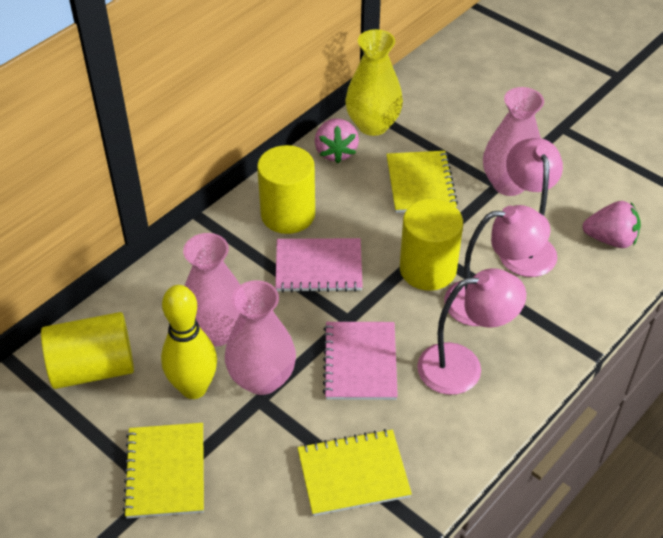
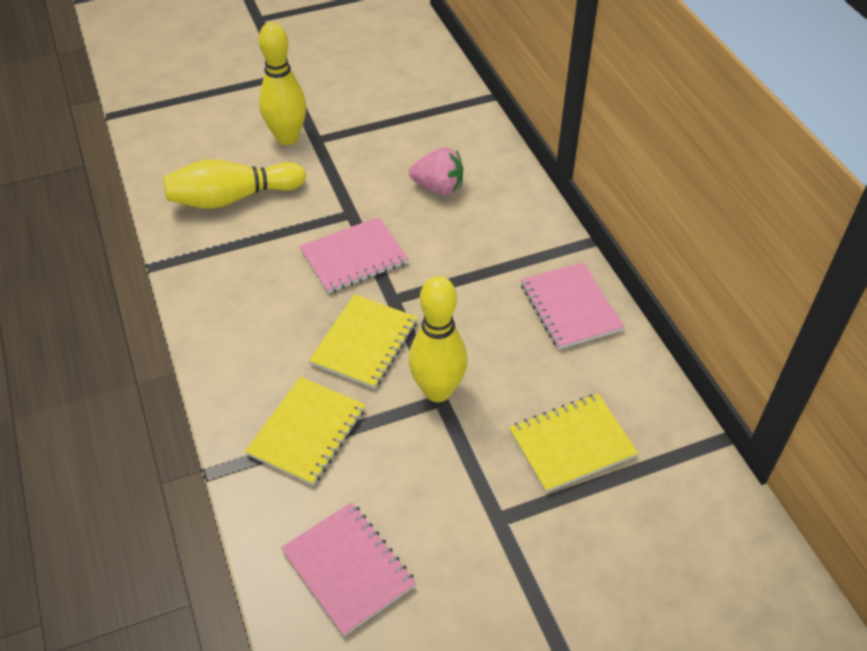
pink lamp: [417,268,526,395] [444,205,551,326] [499,138,563,277] = 3 -> none = 0
pink notebook: [275,238,363,292] [323,322,398,400] = 2 -> [281,502,416,636] [300,217,408,293] [521,262,624,349] = 3
pink strawberry: [315,118,359,163] [582,201,641,248] = 2 -> [409,147,463,195] = 1
pink vase: [183,233,240,346] [225,280,296,395] [483,87,544,196] = 3 -> none = 0
yellow bowling pin: [161,285,217,399] = 1 -> [163,159,306,209] [259,22,306,145] [409,276,468,402] = 3
yellow cylinder: [41,312,134,389] [257,145,315,234] [400,199,463,291] = 3 -> none = 0
yellow vase: [345,29,403,136] = 1 -> none = 0

